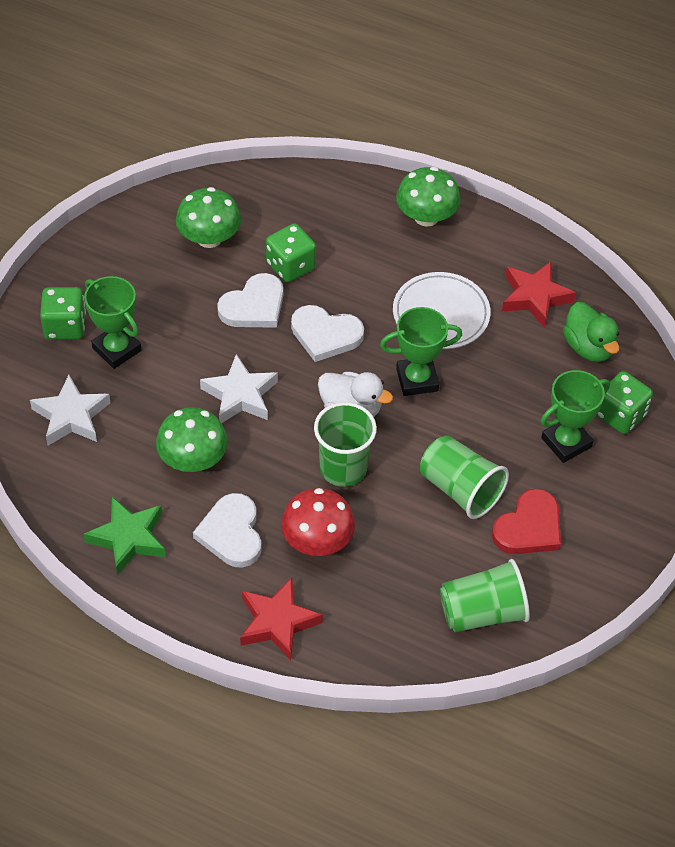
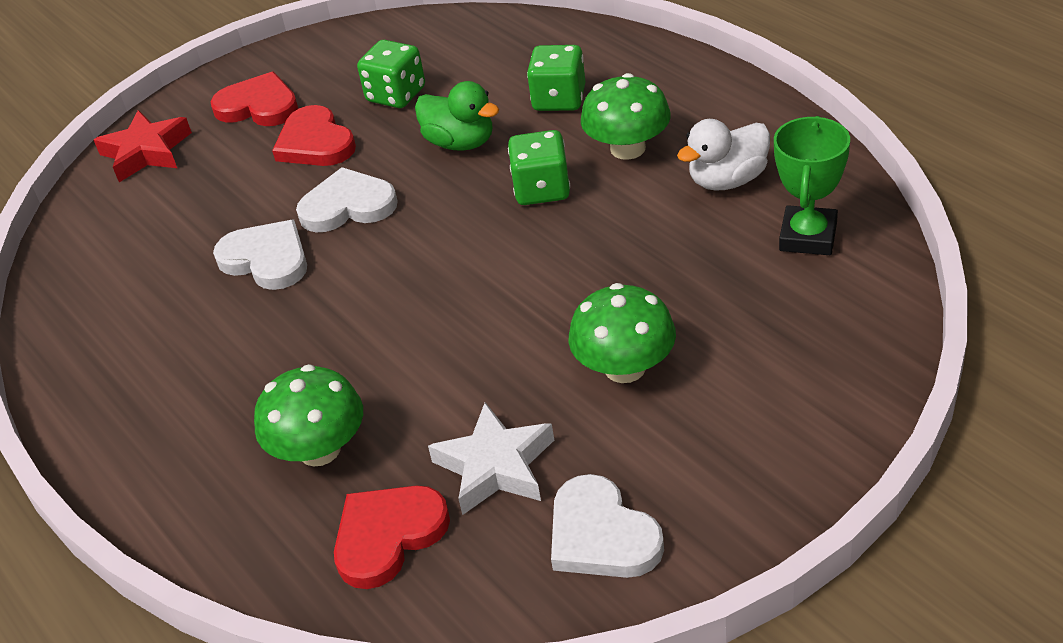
green cup: [314,402,377,487] [420,435,509,519] [440,559,530,632] = 3 -> none = 0
green star: [84,497,165,575] = 1 -> none = 0
green trophy: [84,276,142,369] [380,307,462,396] [541,370,610,463] = 3 -> [774,116,850,255] = 1
red heart: [492,489,561,554] = 1 -> [211,72,298,126] [272,105,356,166] [334,485,450,589] = 3
red mushroom: [281,488,355,556] = 1 -> none = 0
red star: [240,578,323,660] [502,262,576,328] = 2 -> [94,110,192,182] = 1
white plate: [393,272,491,349] = 1 -> none = 0
white star: [30,375,110,446] [200,354,278,423] = 2 -> [428,402,554,515] = 1

